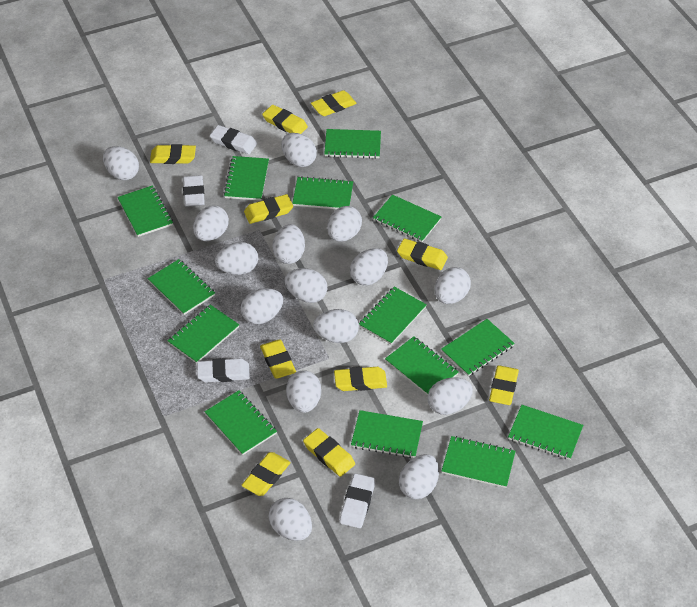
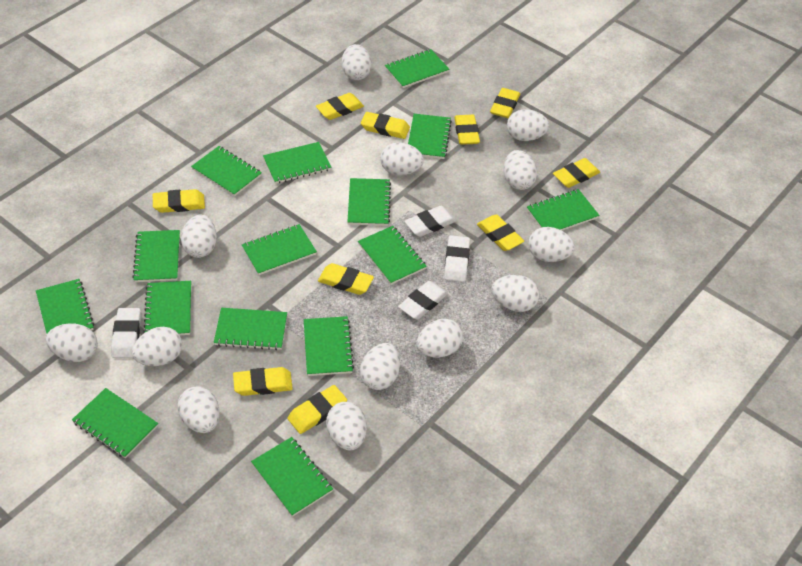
green notebook: [117,185,173,237] [148,259,215,315] [167,305,239,364] [205,390,277,455] [223,156,269,201] [292,176,353,209] [324,129,381,159] [351,410,423,458] [359,287,427,345] [373,195,441,242] [385,336,458,395] [441,319,515,376] [442,436,515,488] [508,405,583,460] = 14 -> [36,279,94,333] [72,388,158,458] [132,230,180,282] [143,281,191,335] [191,146,262,196] [214,308,287,350] [242,224,317,275] [251,437,333,517] [263,142,331,184] [304,316,354,376] [347,178,391,226] [358,226,427,285] [385,49,449,88] [408,114,452,159] [527,189,600,230] = 15
white egg: [103,146,139,180] [193,205,229,241] [215,242,258,275] [241,288,283,324] [269,498,312,541] [272,224,305,264] [281,133,317,167] [285,268,327,303] [286,370,321,413] [313,309,359,343] [327,206,362,242] [350,248,388,286] [399,454,439,499] [428,377,473,415] [435,267,471,304] = 15 -> [46,323,98,362] [132,327,182,366] [177,386,220,433] [181,215,217,258] [326,402,367,450] [342,44,372,80] [360,343,400,390] [380,142,424,175] [417,319,463,358] [492,275,540,312] [504,150,537,190] [507,109,550,141] [528,227,575,262] = 13

